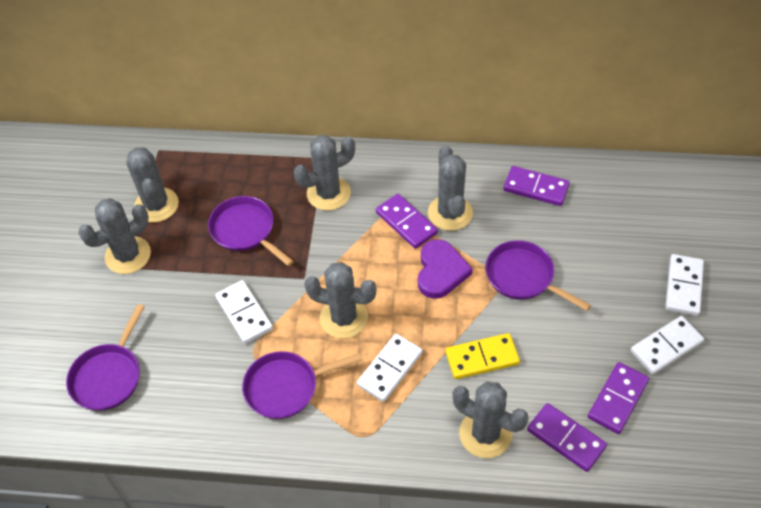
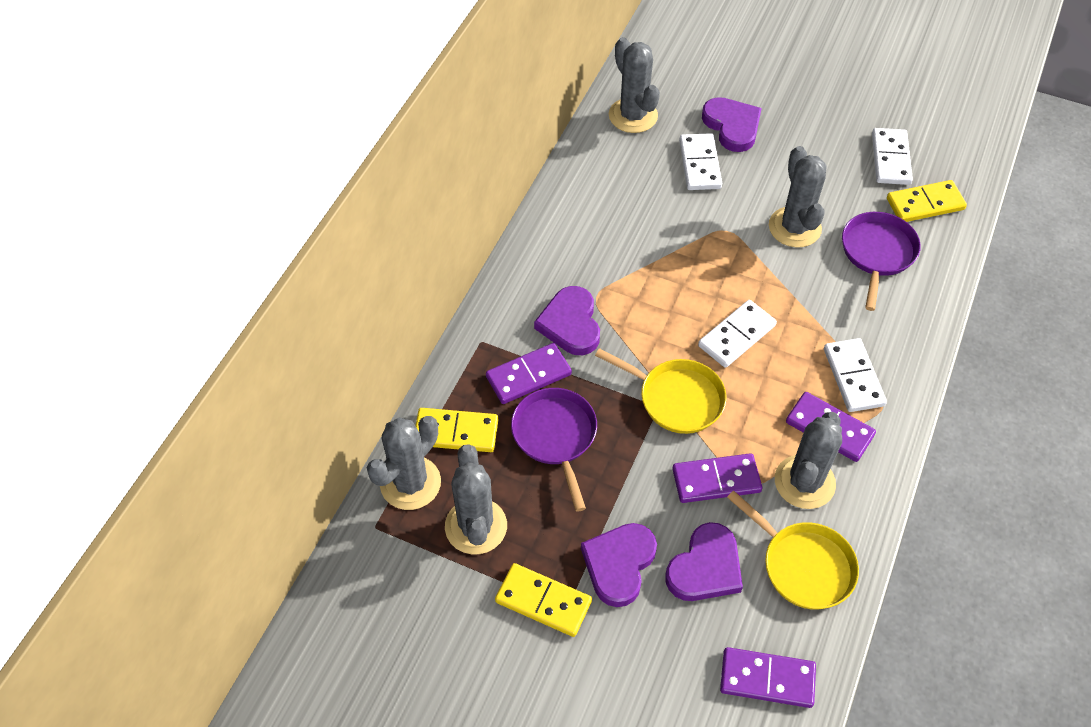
grey cactus: [78,198,151,274] [126,147,179,222] [294,135,355,211] [304,262,376,339] [428,146,473,231] [452,381,529,458] = 6 -> [367,416,441,510] [445,444,507,554] [609,37,660,133] [769,146,827,248] [775,412,842,509] = 5
purple heart: [418,239,473,299] = 1 -> [534,286,600,355] [581,523,657,607] [665,522,743,601] [702,97,762,152] = 4
purple pan: [66,304,145,411] [208,196,294,266] [242,351,361,419] [485,240,591,311] = 4 -> [511,388,597,512] [842,212,921,311] = 2
yellow domino: [445,333,520,379] = 1 -> [415,408,498,452] [495,563,592,637] [887,180,967,222] = 3
yellow pan: none = 0 -> [595,348,726,434] [727,490,859,610] = 2

